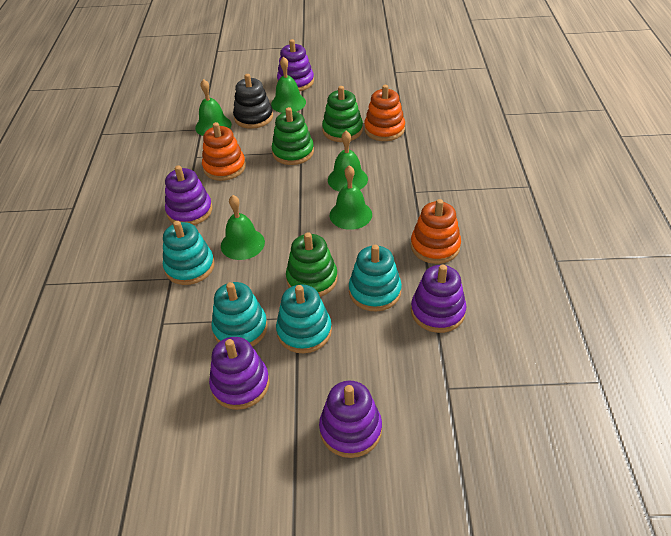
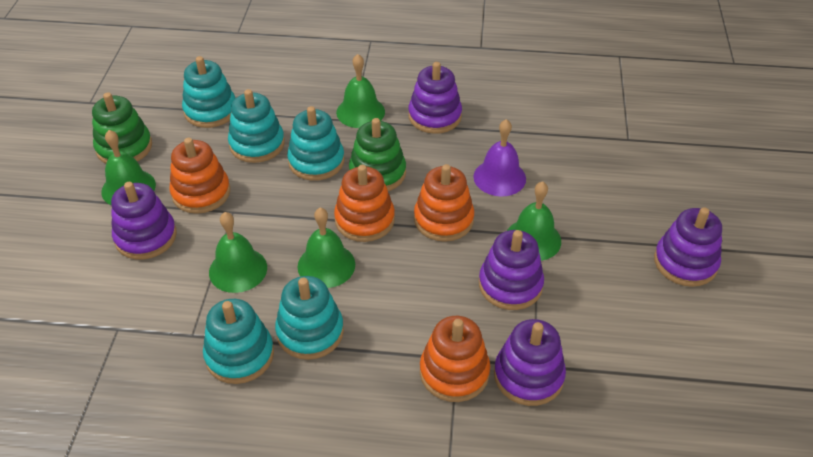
black stacking toy: [233,74,273,129] = 1 -> none = 0
green stacking toy: [272,107,314,165] [286,232,338,297] [322,86,363,142] = 3 -> [92,92,152,163] [349,118,406,191] = 2
orange stacking toy: [202,122,246,181] [364,85,405,141] [411,199,461,264] = 3 -> [169,138,230,214] [334,165,395,242] [414,164,474,242] [420,316,490,402] = 4
purple bell: none = 0 -> [474,119,526,196] = 1
turquoise stacking toy: [163,221,215,285] [211,282,268,347] [276,284,332,353] [349,245,402,311] = 4 -> [182,56,236,128] [203,299,274,384] [228,89,285,163] [275,276,344,360] [287,106,345,181] = 5

